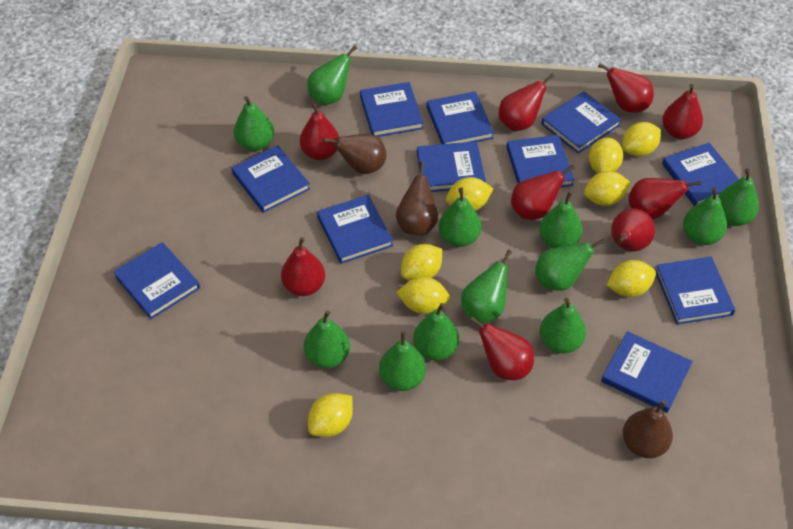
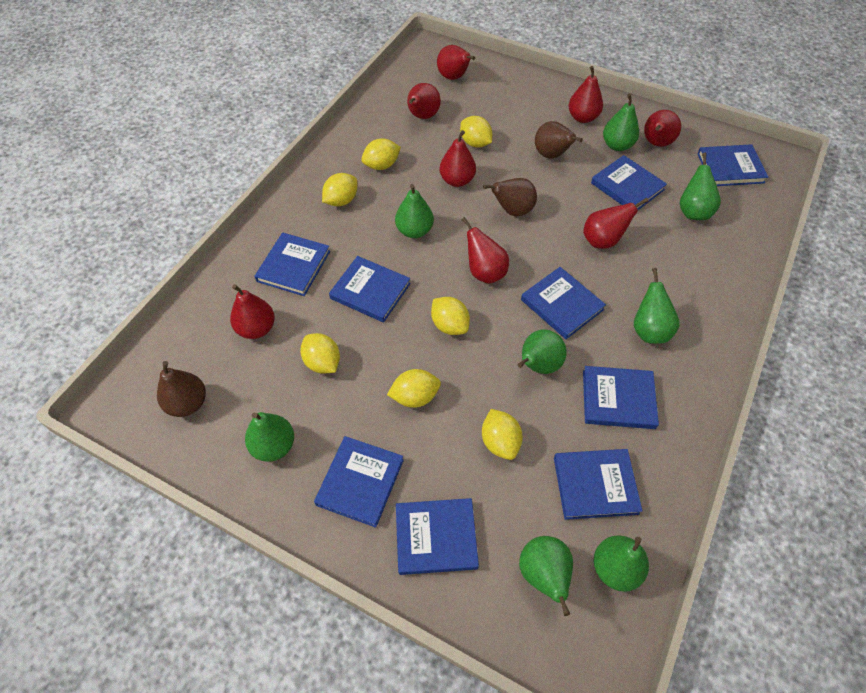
blue book: [113,242,200,319] [232,145,310,213] [317,195,393,264] [360,82,424,137] [417,141,486,192] [427,91,494,144] [506,135,574,188] [541,91,621,154] [601,331,693,413] [655,257,735,325] [662,143,739,206] = 11 -> [254,233,330,296] [314,436,404,528] [329,256,411,323] [396,498,479,575] [521,267,606,339] [554,449,643,520] [583,366,659,429] [591,155,667,210] [697,144,769,186] = 9
green pear: [234,96,274,151] [304,310,350,368] [307,45,357,105] [379,331,426,391] [413,303,459,360] [439,187,481,247] [461,250,512,323] [535,238,605,291] [539,191,582,248] [540,298,586,353] [683,187,727,245] [718,168,759,226] = 12 -> [245,412,294,462] [395,184,434,238] [518,329,567,374] [519,536,573,616] [594,535,649,592] [603,94,639,151] [634,268,680,344] [680,153,721,220] = 8
red pear: [281,237,325,296] [300,103,339,160] [469,317,534,380] [499,73,554,131] [511,165,575,220] [598,63,654,113] [611,209,655,251] [628,178,701,219] [662,84,703,139] = 9 -> [230,284,275,339] [407,83,441,119] [437,45,475,80] [439,130,476,187] [462,217,509,284] [569,66,603,123] [583,198,648,249] [644,110,681,147] = 8
yellow lemon: [308,393,353,437] [396,277,450,314] [401,244,442,280] [446,177,493,211] [584,171,631,206] [589,137,623,173] [607,260,656,297] [622,122,661,156] = 8 -> [300,333,340,374] [322,173,357,206] [361,138,401,170] [387,369,441,408] [431,297,470,335] [460,116,492,148] [482,409,523,460] = 7

